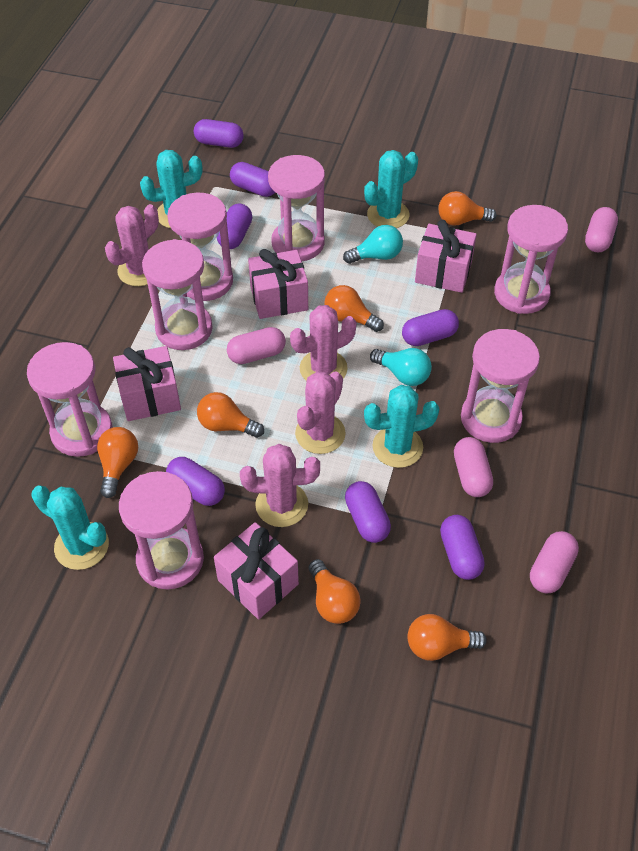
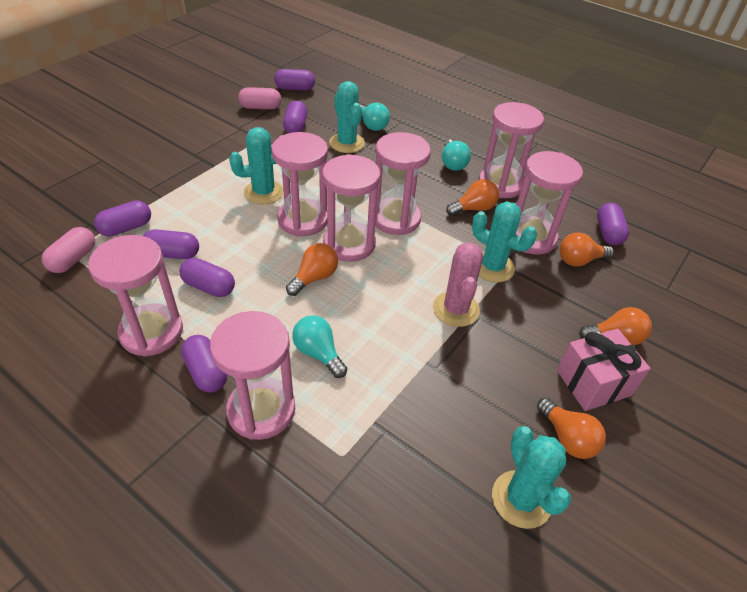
orange light bulb: [97,427,138,498] [197,392,264,438] [309,559,360,624] [324,285,384,332] [407,614,487,661] [438,191,496,226] = 6 -> [286,243,338,296] [446,179,499,216] [537,398,606,459] [560,233,614,267] [579,307,652,345] = 5
pink cactus: [105,204,159,286] [240,444,320,527] [290,305,357,381] [295,371,346,454] = 4 -> [433,242,484,327] = 1
pink capsule: [227,327,286,364] [454,437,493,497] [530,531,579,594] [585,207,618,252] = 4 -> [42,227,95,273] [238,87,281,109] = 2
pink gift: [113,346,181,421] [214,522,299,619] [248,249,308,319] [415,220,477,293] = 4 -> [557,329,651,411] = 1
turquoise light bulb: [343,225,403,264] [370,348,432,386] = 2 -> [292,315,347,378] [360,103,390,131] [442,140,471,171] = 3

